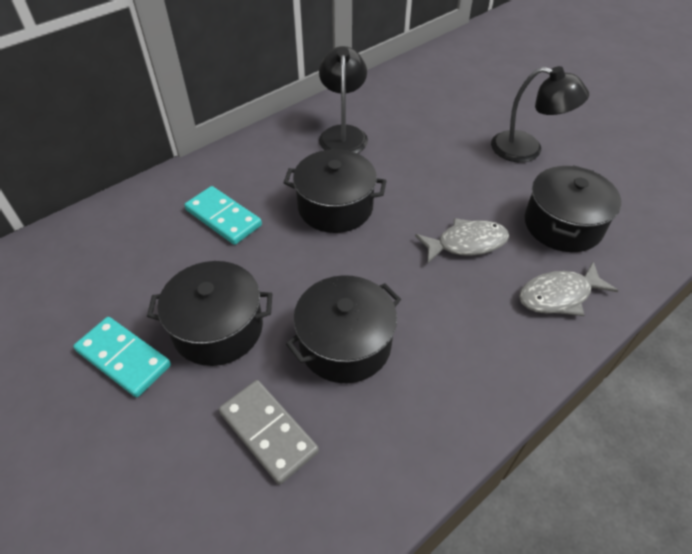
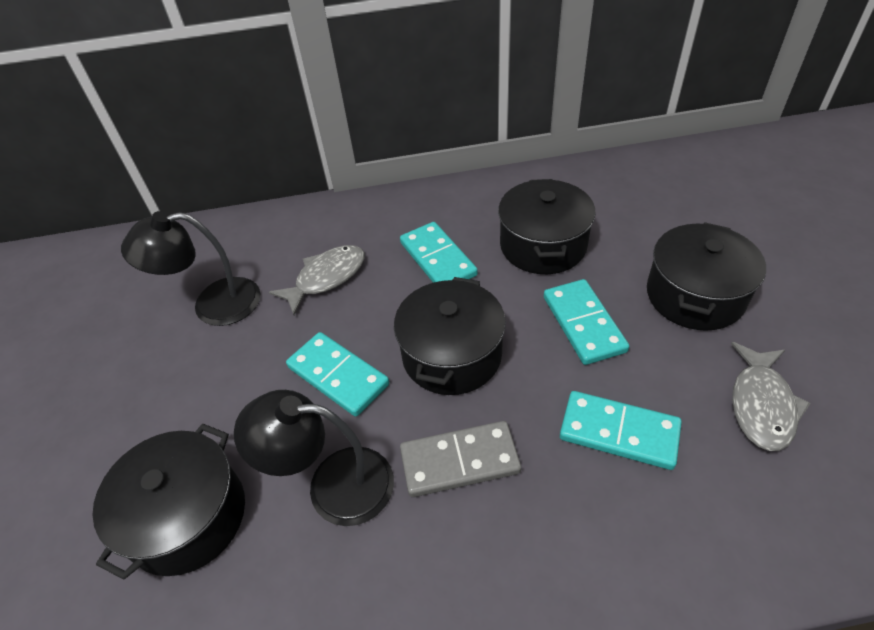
turquoise domino: [73,317,171,397] [184,186,262,245] = 2 -> [286,332,389,417] [400,222,478,282] [544,279,629,365] [560,391,682,470] = 4

